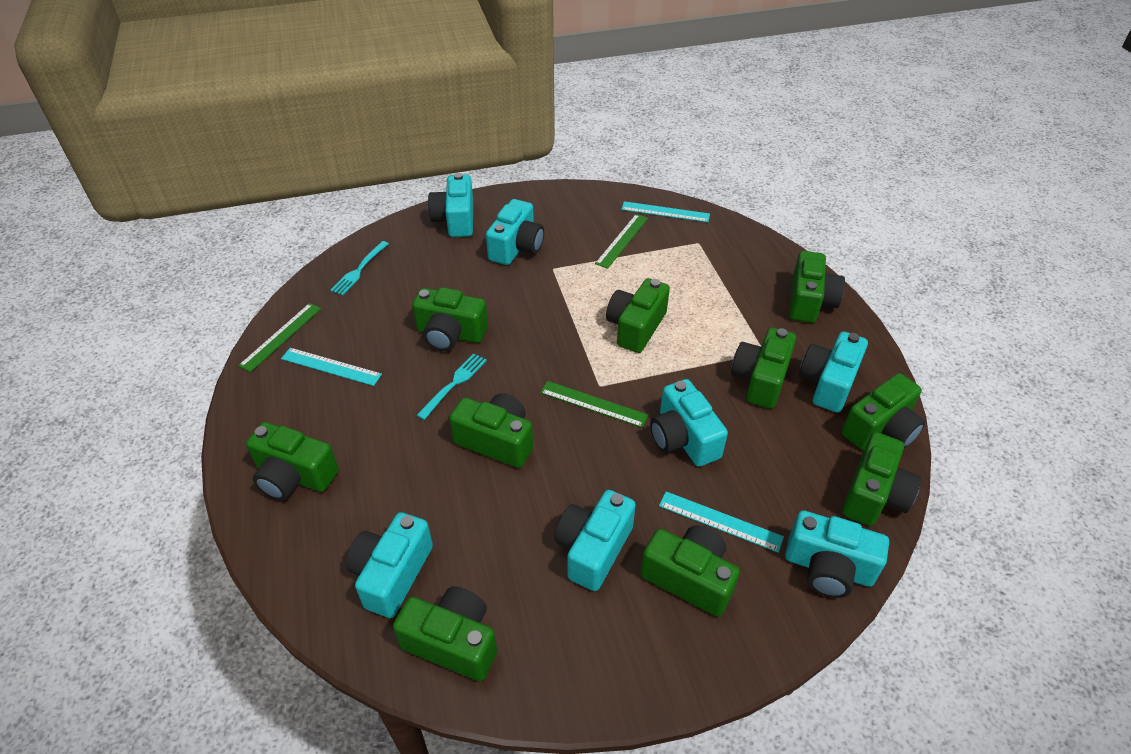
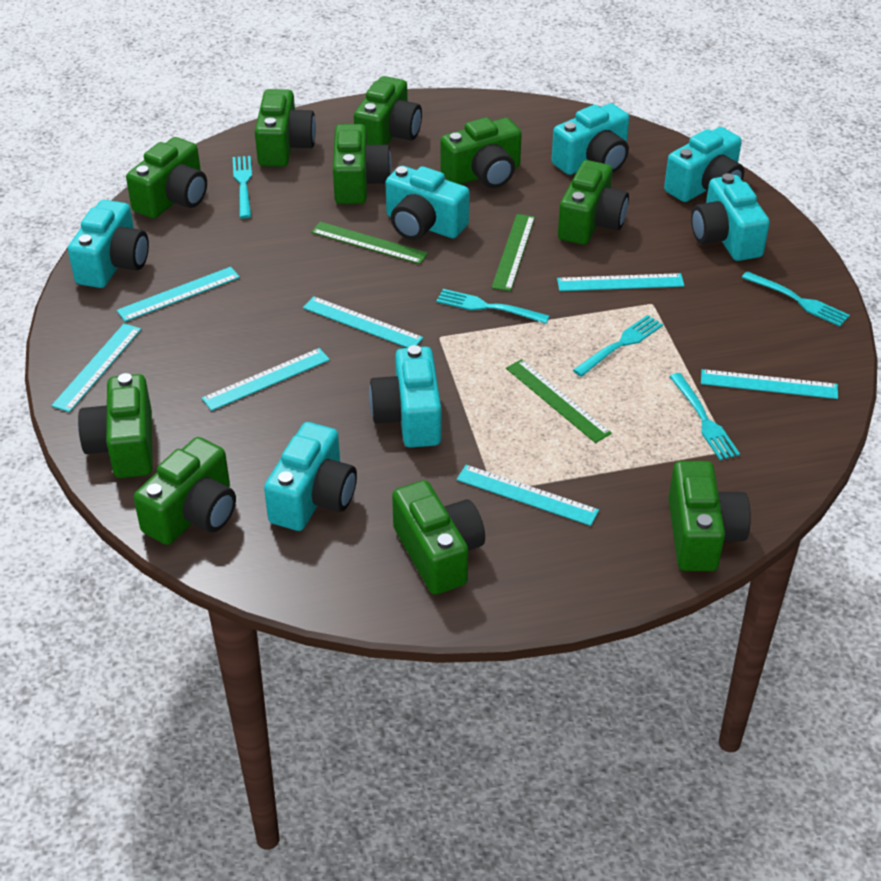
turquoise fork: [330,241,389,295] [416,353,487,420] = 2 -> [233,156,252,218] [436,289,550,324] [573,315,663,377] [669,373,740,460] [742,271,850,327] = 5
turquoise ruler: [281,348,382,386] [621,201,710,222] [659,491,784,553] = 3 -> [51,323,141,412] [117,267,240,322] [202,348,330,411] [303,296,423,348] [456,465,599,526] [557,273,684,291] [701,369,838,399] = 7

